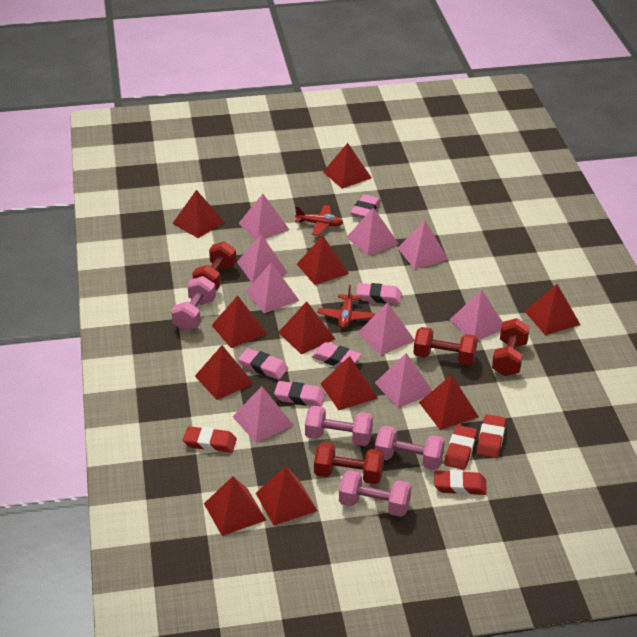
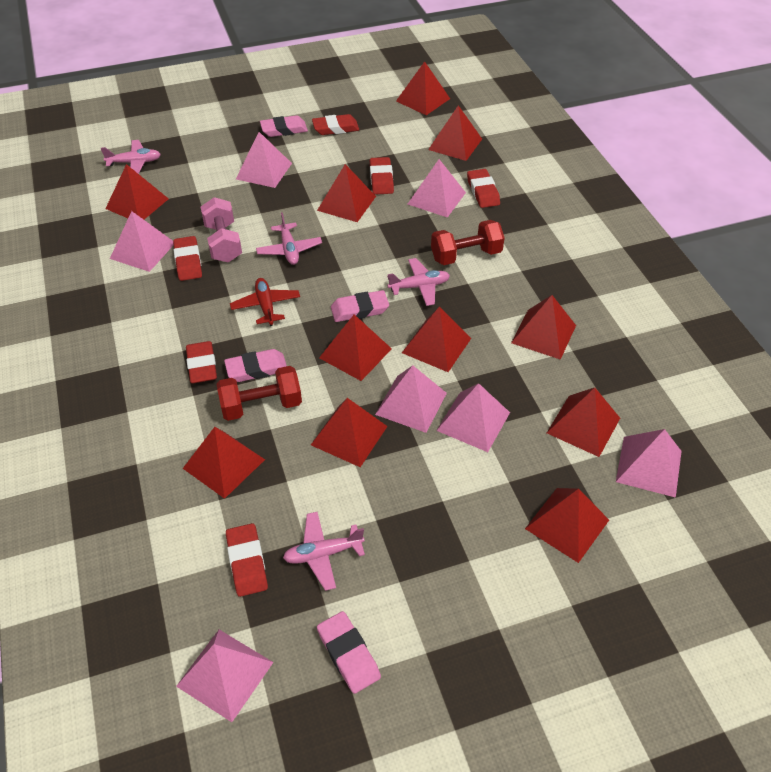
pink dumbbell: [171,276,216,331] [305,406,373,446] [339,470,412,517] [375,426,445,470] = 4 -> [201,197,242,262] = 1
pink eraser: [238,348,288,380] [274,381,325,407] [312,342,361,366] [350,194,381,218] [356,283,402,304] = 5 -> [224,349,287,382] [260,115,308,137] [317,611,381,694] [331,290,389,322] = 4
pink plane: none = 0 -> [101,140,161,174] [256,212,322,265] [283,512,365,591] [387,258,450,306] = 4
pink pyramid: [233,386,294,443] [237,234,288,283] [239,194,289,240] [246,262,299,314] [346,207,399,256] [358,302,415,355] [375,353,433,408] [398,221,449,269] [450,290,503,341] = 9 -> [110,211,174,272] [176,630,273,722] [236,132,292,188] [375,365,447,433] [408,159,466,218] [436,383,510,452] [616,429,682,498] = 7
red dumbbell: [192,241,237,291] [314,442,384,484] [414,327,478,365] [492,318,530,376] = 4 -> [216,366,302,421] [431,220,505,265] = 2
red eraser: [183,426,237,453] [434,470,487,495] [444,425,477,470] [477,414,506,458] = 4 -> [173,236,202,281] [186,341,217,384] [226,523,268,597] [312,114,359,135] [370,157,394,195] [467,169,500,208] = 6
red plane: [295,205,343,236] [317,285,375,329] = 2 -> [230,278,300,326] = 1

